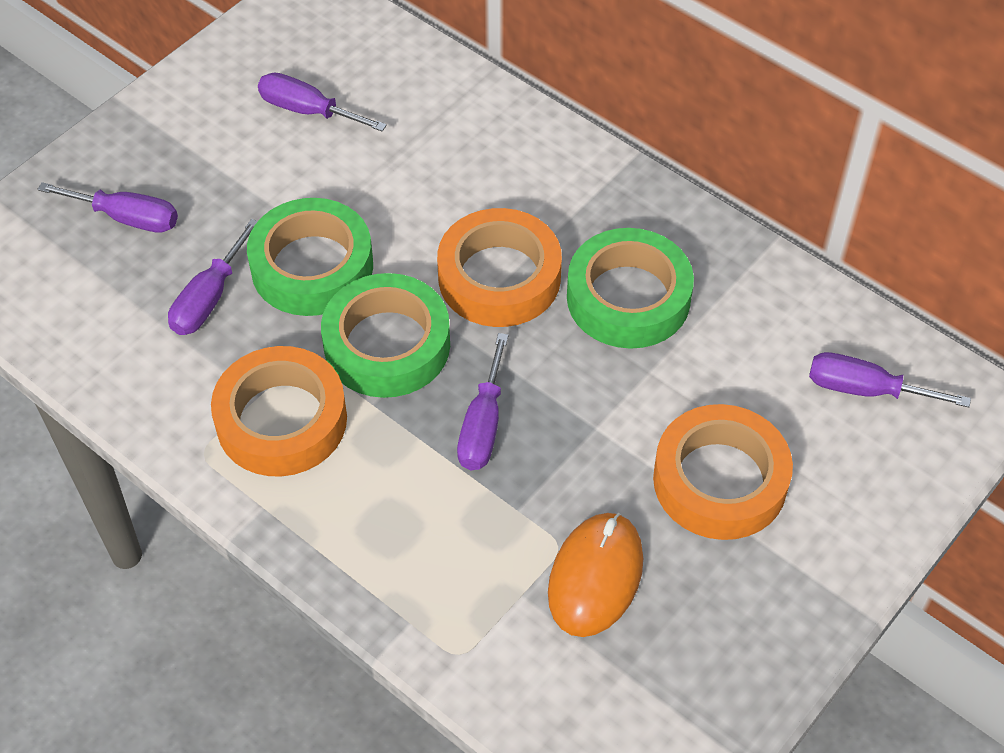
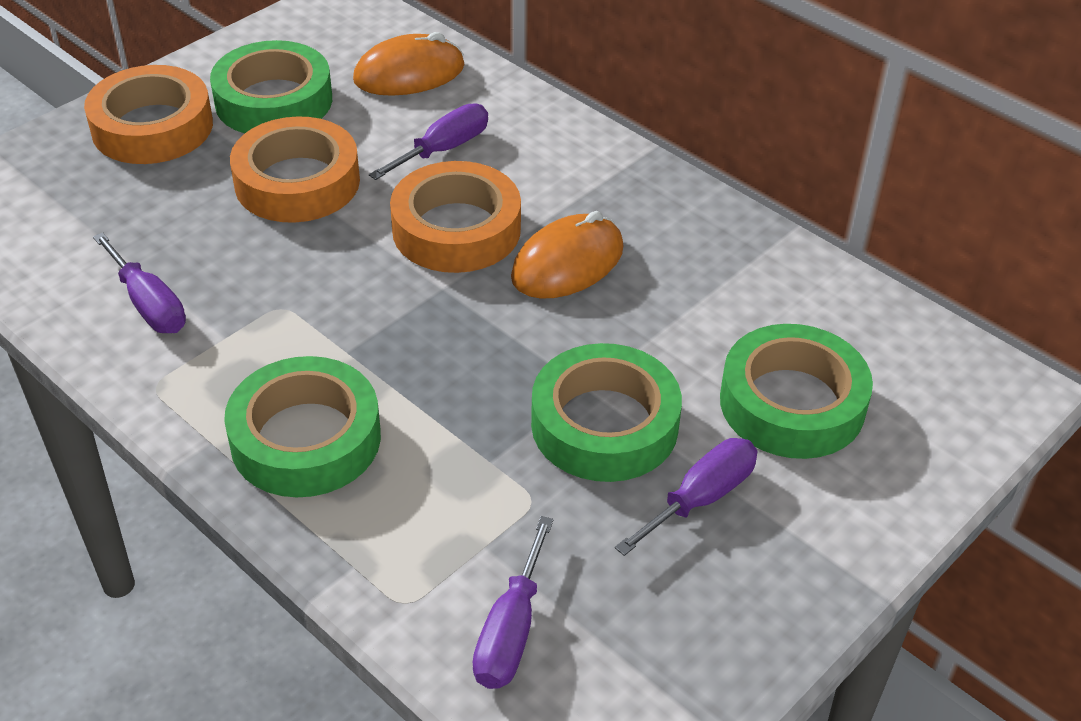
green tape: [247,198,373,316] [321,273,450,398] [567,228,694,349] = 3 -> [210,40,332,133] [224,356,381,497] [531,343,682,482] [720,324,873,459] = 4
orange mouse: [548,513,643,637] = 1 -> [353,32,465,96] [511,211,624,299] = 2
purple screwdriver: [37,182,178,233] [168,219,258,335] [258,73,387,131] [457,333,509,470] [809,352,971,407] = 5 -> [93,232,186,333] [369,103,488,180] [472,516,554,689] [615,438,757,556] = 4

